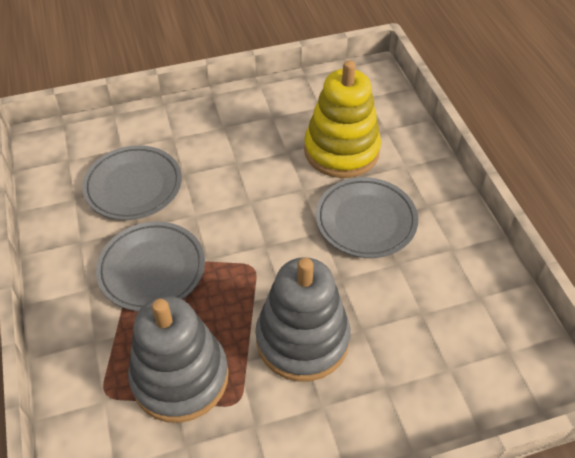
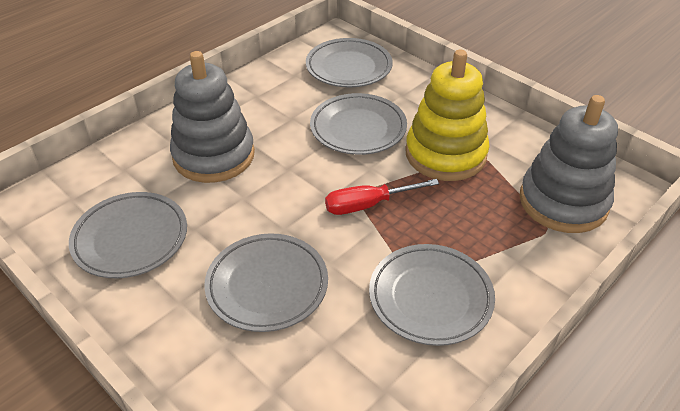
grey plate: [82,145,182,220] [96,222,205,311] [316,177,418,258] = 3 -> [69,192,187,278] [204,233,328,332] [306,38,393,88] [310,93,407,155] [369,244,495,346] = 5
red screwdriver: none = 0 -> [325,179,439,215] = 1

